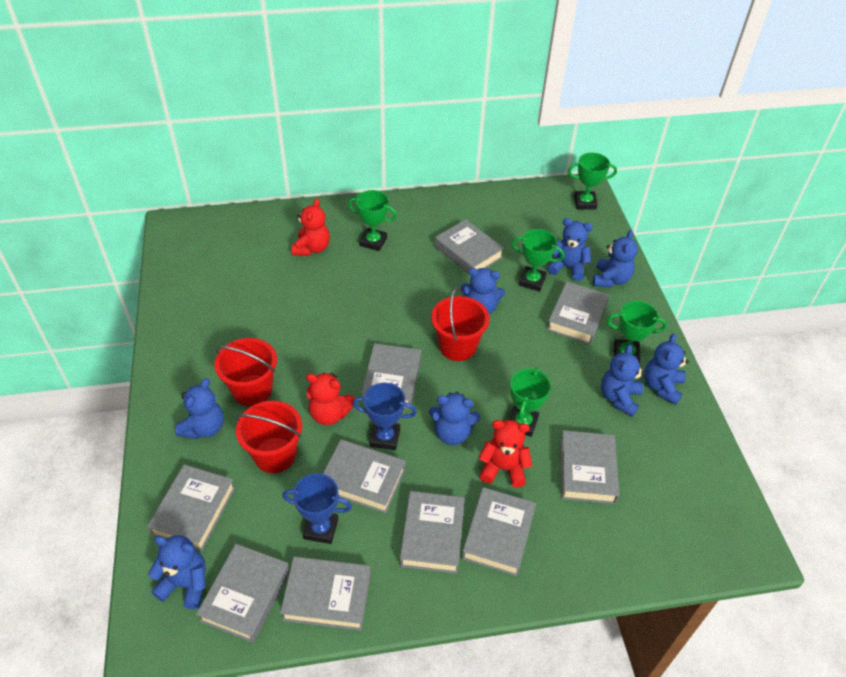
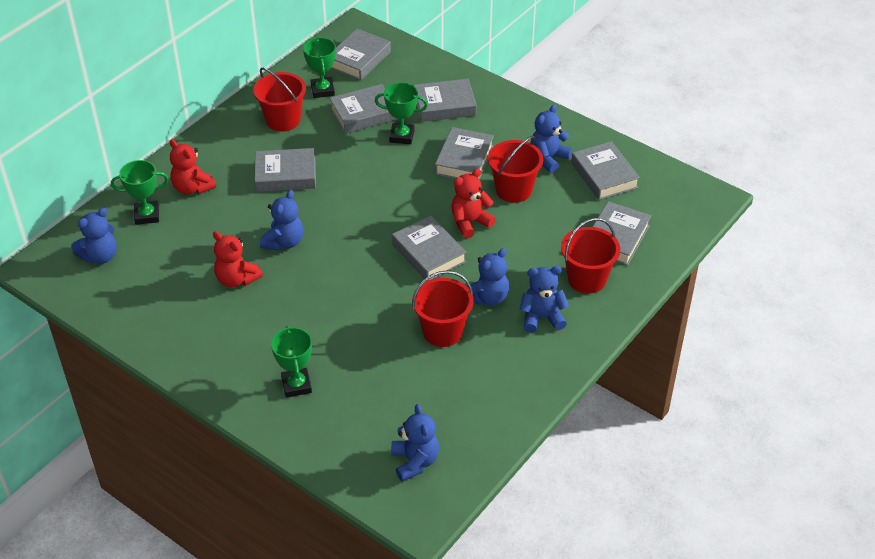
blue teddy bear: [148,535,206,609] [175,378,224,439] [429,392,480,445] [460,268,505,315] [547,218,593,281] [593,230,638,287] [601,344,645,417] [644,333,689,405] = 8 -> [71,208,117,264] [260,190,303,251] [391,404,439,482] [467,248,509,306] [520,266,569,333] [530,104,572,173] = 6
blue trophy: [282,473,352,544] [353,383,417,450] = 2 -> none = 0
green trophy: [348,190,397,251] [509,368,551,437] [512,229,565,292] [568,153,617,210] [607,301,667,362] = 5 -> [111,160,169,225] [271,326,312,398] [303,37,336,98] [375,82,428,144] = 4
grey book: [147,465,235,551] [196,544,290,643] [280,556,371,631] [323,439,406,513] [361,343,421,409] [400,491,465,574] [435,219,504,273] [462,487,536,576] [547,281,609,345] [560,430,619,504] = 10 -> [255,148,316,192] [329,84,397,134] [331,29,391,80] [392,216,467,281] [414,79,477,122] [435,127,494,180] [571,141,640,200] [593,201,651,266] = 8
red bucket: [215,338,277,406] [236,401,302,473] [431,287,489,361] = 3 -> [253,68,306,132] [412,270,474,347] [488,136,543,203] [561,218,620,294] = 4

